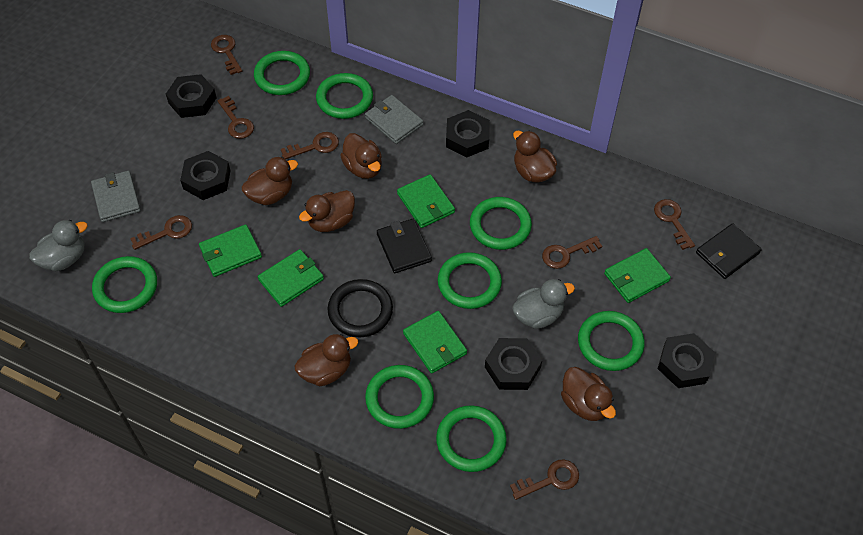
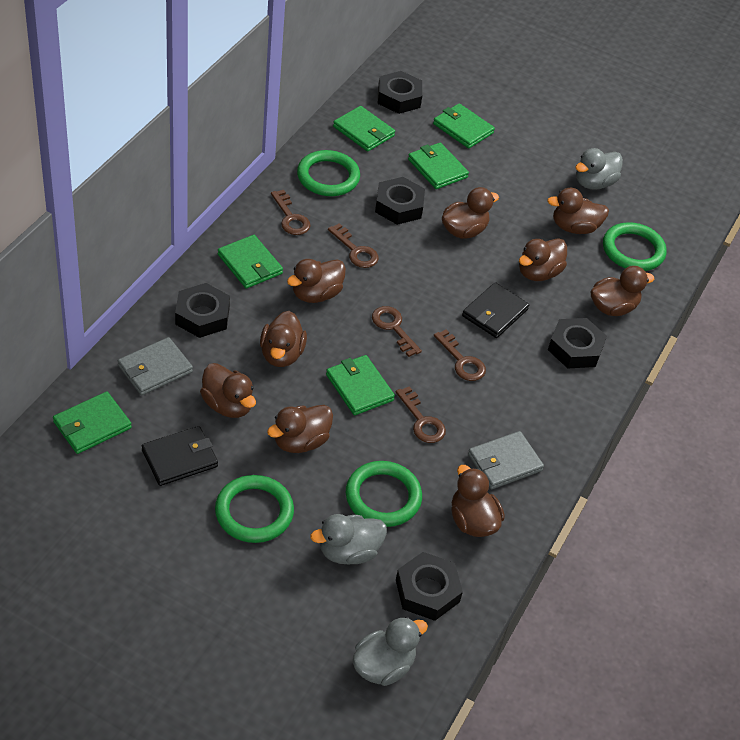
black ring: [328,279,393,337] = 1 -> none = 0
brown duck: [241,157,298,205] [295,334,358,386] [299,190,355,232] [340,133,382,179] [513,130,557,183] [561,367,616,421] = 6 -> [200,363,256,418] [260,311,307,367] [267,405,333,453] [287,259,346,303] [442,187,499,239] [451,465,505,537] [519,238,567,281] [547,188,609,234] [591,266,654,316] = 9
brown key: [130,215,192,250] [211,35,242,75] [217,96,254,139] [281,132,339,159] [510,459,579,500] [542,236,602,269] [654,199,695,250] = 7 -> [271,190,311,235] [328,223,379,268] [372,306,422,357] [396,386,446,443] [434,329,486,381] = 5
green ring: [92,256,157,313] [254,51,310,95] [316,73,373,119] [365,365,434,429] [436,405,507,472] [438,252,502,309] [470,197,532,250] [578,311,645,371] = 8 -> [215,475,294,543] [297,150,360,196] [346,461,422,527] [603,222,667,271] = 4
green wallet: [199,224,262,277] [258,249,324,307] [397,174,455,228] [403,311,467,374] [604,248,671,303] = 5 -> [53,391,132,454] [218,235,283,289] [326,355,395,415] [333,106,395,152] [408,143,469,189] [433,103,495,148] = 6
grey duck: [29,220,88,271] [512,279,575,329] = 2 -> [310,514,387,564] [352,617,428,686] [575,148,623,190] = 3

